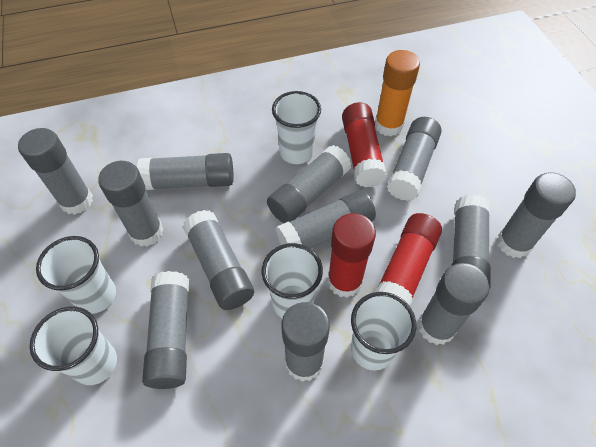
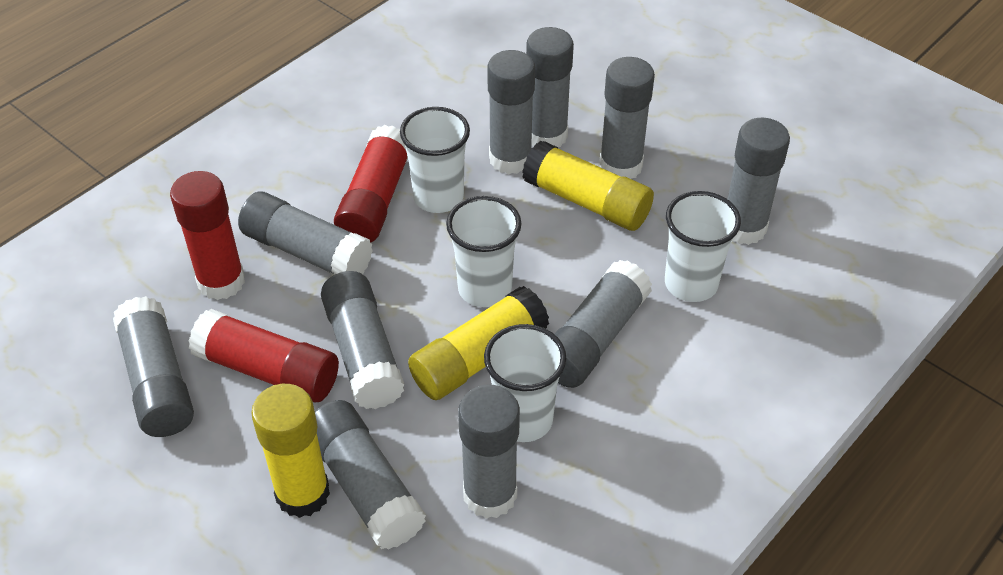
grey glue stick: [18,128,93,215] [98,161,164,247] [137,153,234,190] [142,271,189,389] [183,210,254,310] [267,145,351,223] [276,190,376,248] [281,302,330,382] [387,117,441,201] [418,263,489,345] [451,195,491,290] [497,172,576,258] = 12 -> [113,296,194,437] [238,191,373,275] [315,400,426,550] [321,271,404,409] [458,385,520,519] [487,50,535,174] [526,27,574,147] [555,260,652,388] [599,57,655,179] [728,118,790,245] = 10
orange glue stick: [375,50,420,136] = 1 -> none = 0
white cup: [30,306,117,385] [36,236,116,314] [262,243,323,318] [272,91,321,164] [351,292,416,371] = 5 -> [400,107,470,213] [446,196,522,307] [484,324,566,442] [665,191,741,302] = 4
yellow glue stick: none = 0 -> [251,384,330,518] [408,286,549,400] [522,140,654,231] = 3

